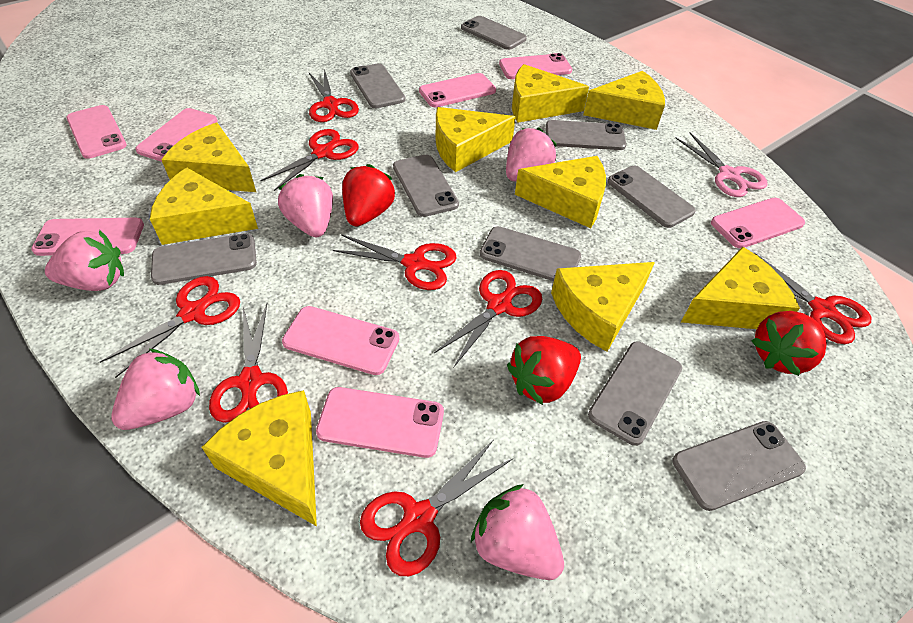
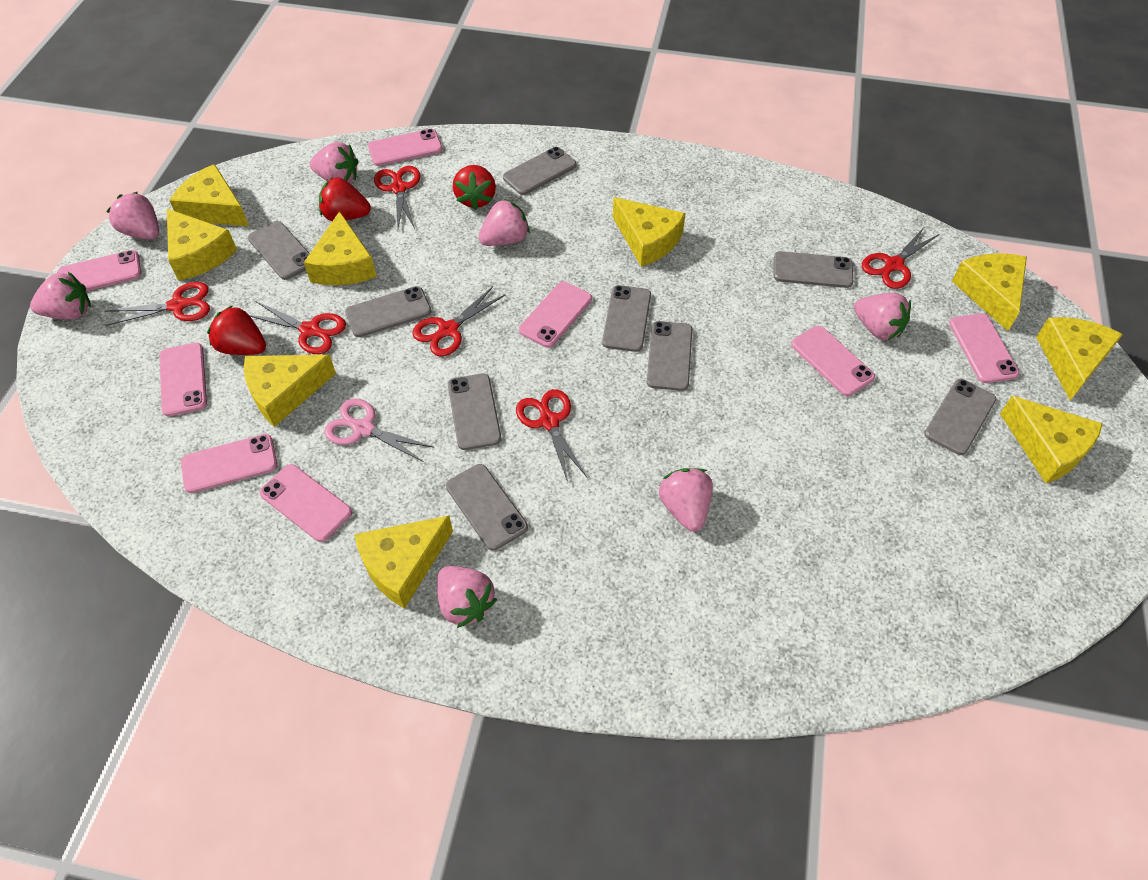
pink strawberry: [45,230,124,291] [111,349,200,430] [278,174,333,237] [471,484,564,580] [506,127,557,181] = 5 -> [30,272,91,320] [107,192,159,239] [310,142,359,183] [437,566,497,628] [479,199,530,246] [659,468,713,532] [854,293,911,340] = 7
red scissors: [100,276,240,378] [209,303,288,423] [260,129,359,191] [309,69,359,122] [333,234,457,290] [360,440,513,576] [434,270,542,367] [754,253,871,344] = 8 -> [106,282,210,326] [249,301,346,354] [374,166,421,229] [412,286,506,356] [516,389,587,482] [862,226,940,289] = 6

